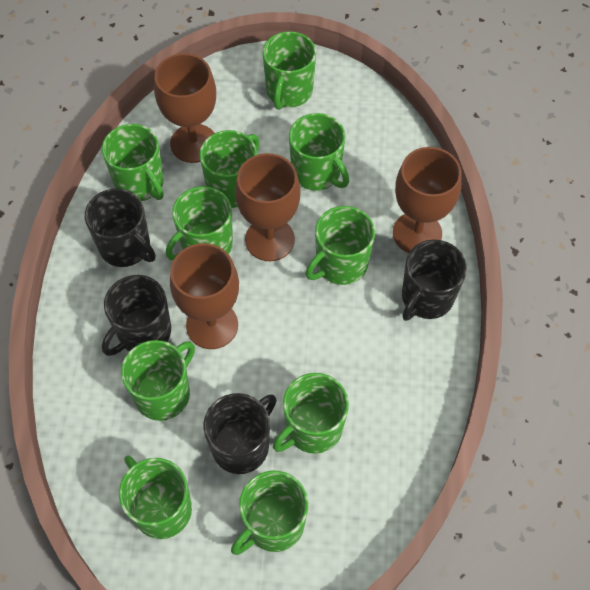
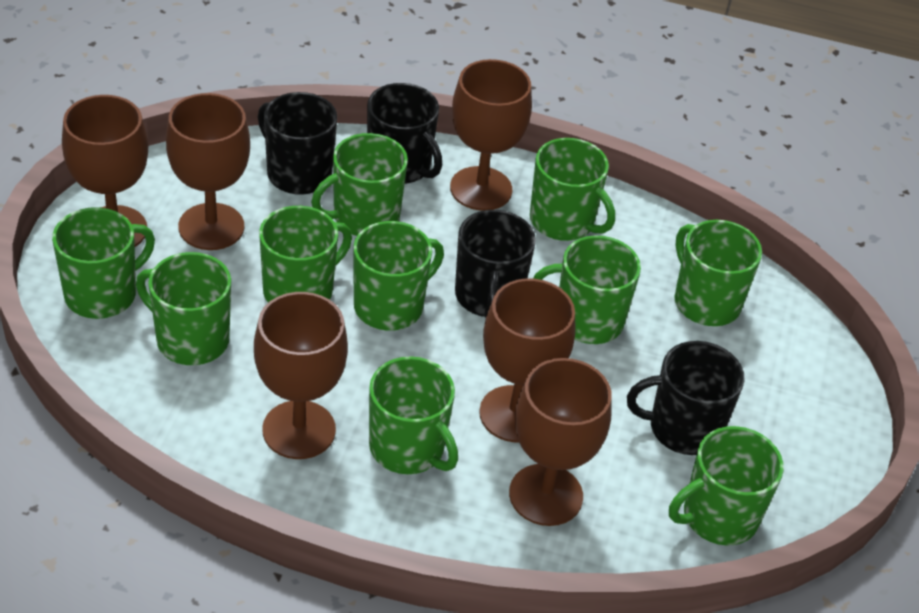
brown goblet: [154,53,216,163] [170,243,239,349] [235,153,300,261] [393,147,461,253] = 4 -> [62,95,148,247] [166,93,250,250] [254,292,348,459] [450,59,532,211] [479,278,576,442] [509,358,612,526] = 6

